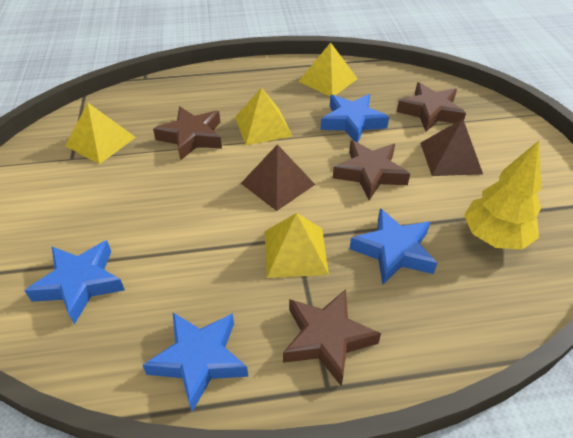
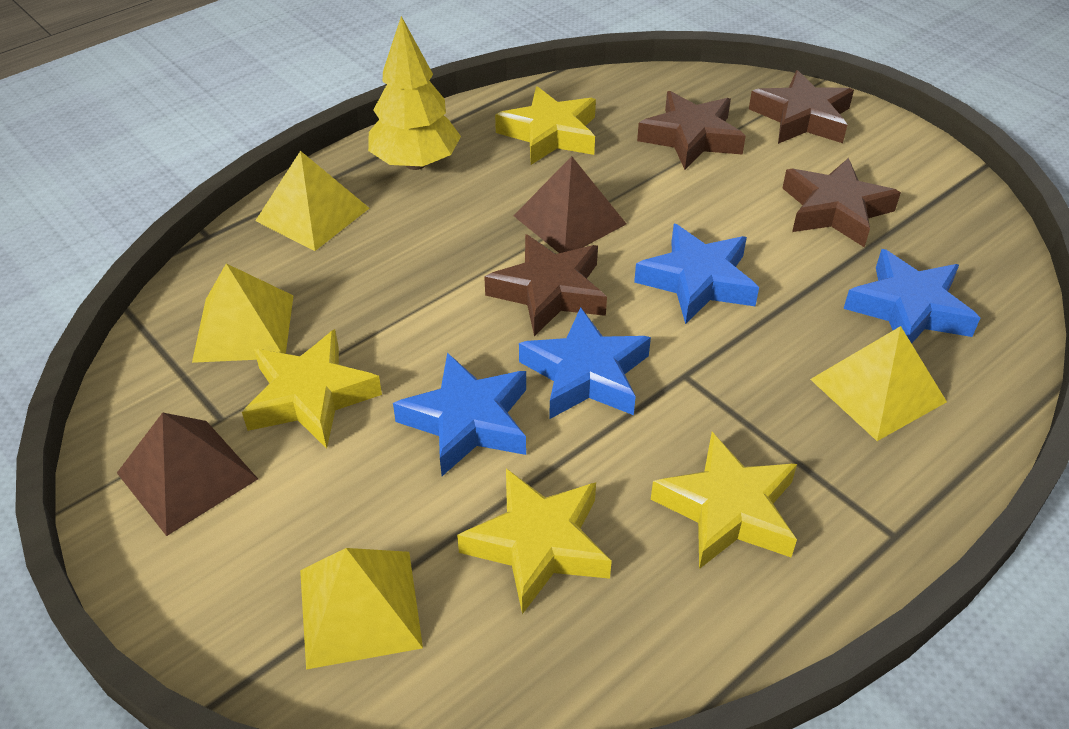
yellow star: none = 0 -> [242,329,382,449] [457,468,612,614] [495,86,596,165] [651,432,797,569] = 4

